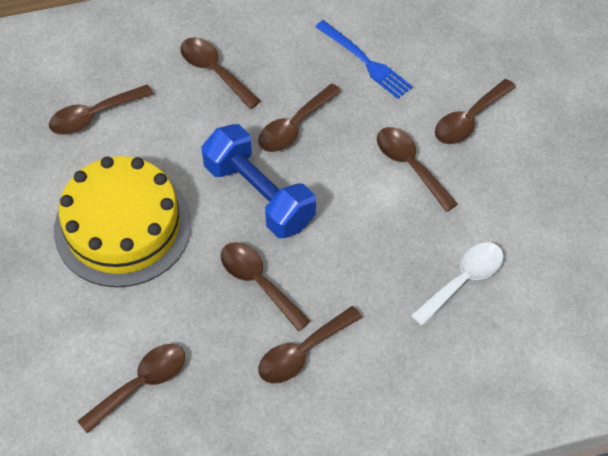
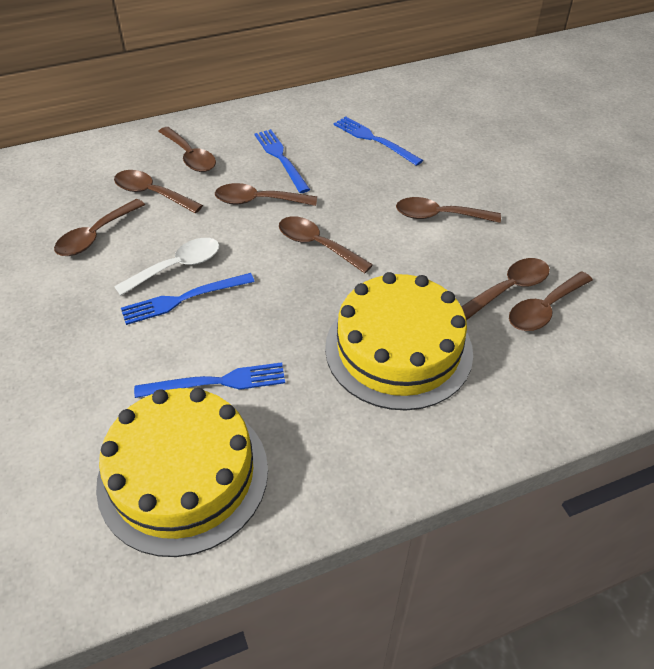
blue dumbbell: [202,124,316,238] = 1 -> none = 0
blue fork: [315,20,413,99] = 1 -> [121,273,255,325] [134,362,285,398] [255,129,310,193] [334,116,423,166] = 4
yellow cake: [54,156,192,287] = 1 -> [96,388,268,557] [325,272,473,411] = 2

